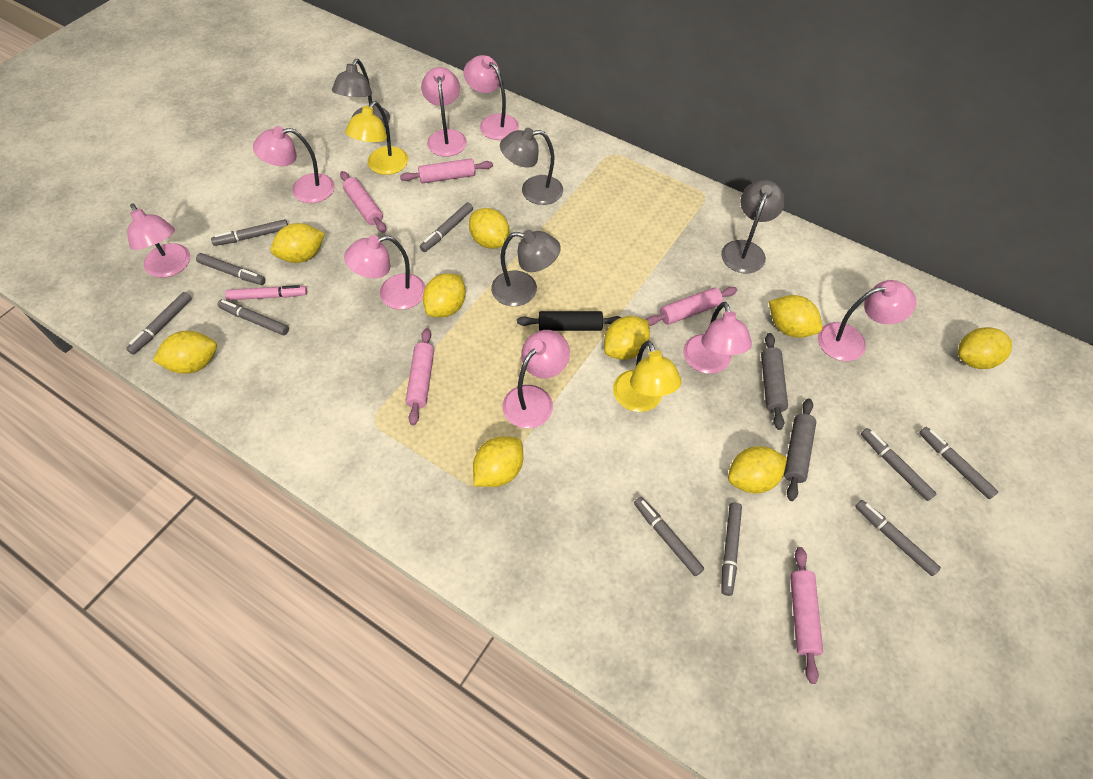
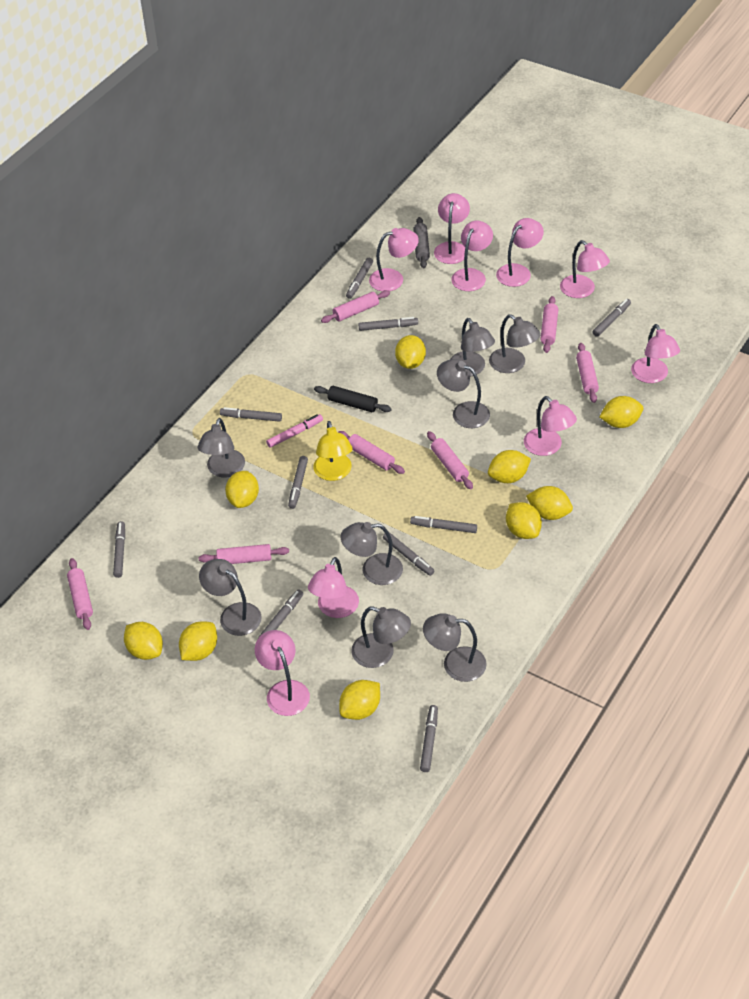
grey lamp: [332,59,390,127] [491,230,561,306] [500,128,563,205] [721,180,785,273] = 4 -> [197,418,245,477] [199,559,262,636] [341,522,403,585] [351,606,411,668] [423,613,487,682] [437,359,490,428] [451,318,495,376] [489,314,541,373] = 8
grey rolling pin: [761,333,788,430] [784,398,816,501] = 2 -> [413,217,430,268] = 1
pink lamp: [127,203,190,278] [253,126,335,203] [344,235,425,310] [421,67,467,157] [463,55,519,140] [502,330,570,428] [683,302,752,374] [818,280,916,361] = 8 -> [255,630,310,716] [308,557,359,618] [369,228,419,291] [434,193,470,264] [451,221,493,291] [496,218,544,287] [524,396,577,456] [560,240,610,298] [631,324,680,383] = 9
pink rolling pin: [340,171,386,233] [400,158,493,184] [406,328,434,426] [646,287,737,326] [790,547,823,684] = 5 -> [67,558,93,630] [198,544,289,564] [321,290,390,323] [338,431,405,474] [427,431,473,489] [540,296,558,353] [576,343,599,403] = 7
yellow lamp: [345,101,408,175] [613,341,682,412] = 2 -> [313,421,353,481] = 1

